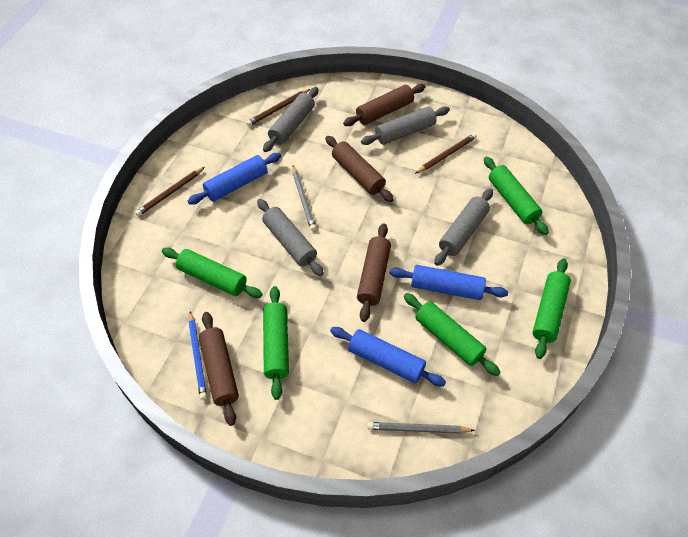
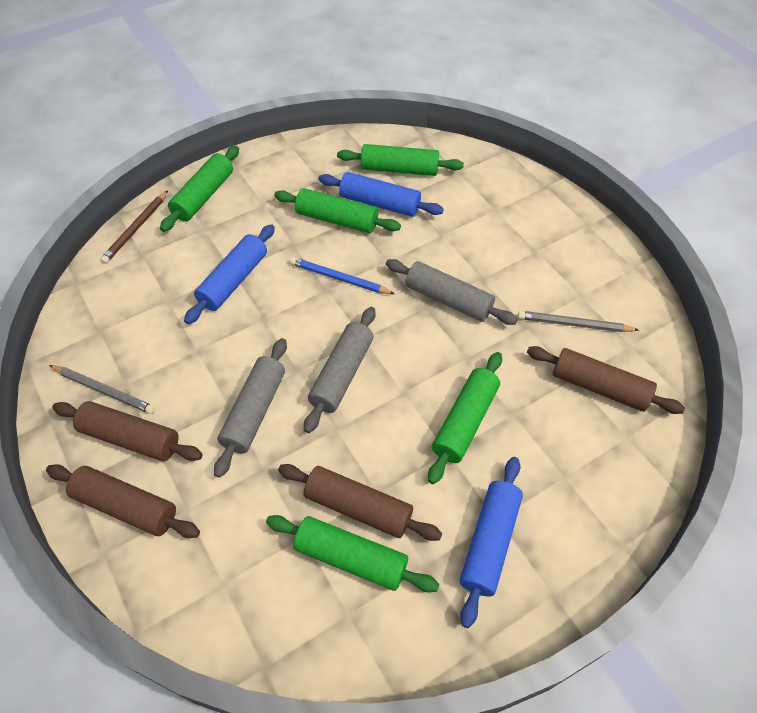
brown pencil: [135,167,205,216] [246,89,310,126] [415,133,477,174] = 3 -> [100,191,168,264] = 1
grey rolling pin: [257,199,324,276] [263,87,319,152] [361,107,450,145] [434,189,493,266] = 4 -> [214,338,287,478] [304,307,376,433] [386,259,518,325] = 3

